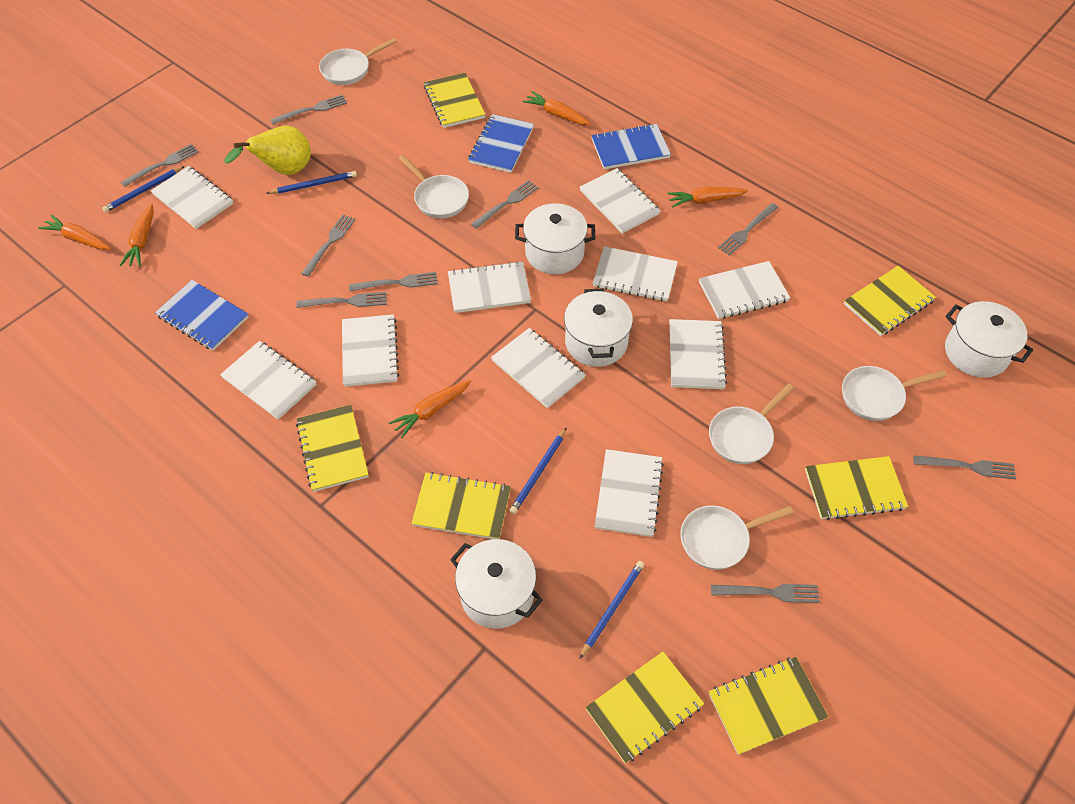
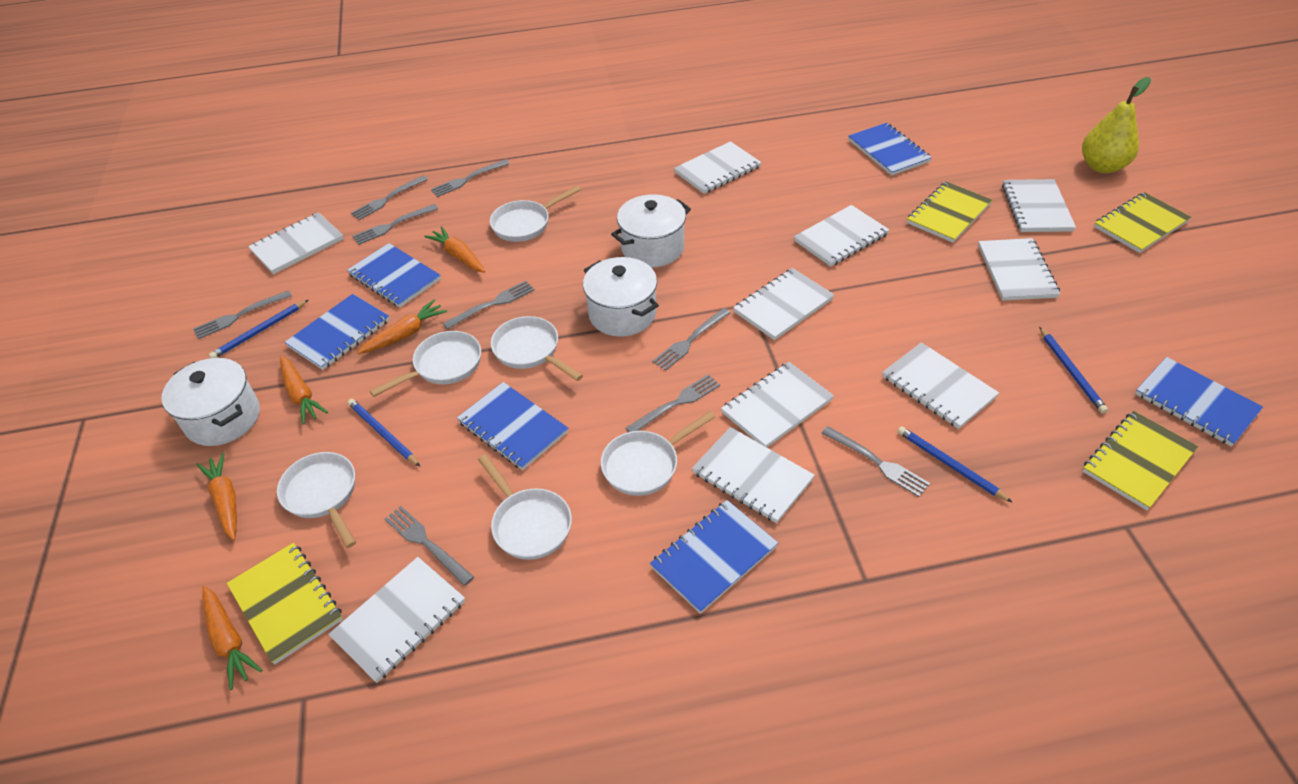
blue notebook: [155,280,249,351] [468,114,534,173] [591,124,671,169] = 3 -> [285,294,390,370] [347,243,441,307] [457,382,568,470] [650,500,778,614] [848,123,932,176] [1135,357,1263,447] = 6
white pan: [319,38,397,85] [398,155,469,218] [680,505,794,570] [709,383,794,464] [842,366,947,421] = 5 -> [277,452,356,548] [369,331,481,397] [478,454,572,560] [490,186,581,242] [491,316,583,381] [601,411,715,496] = 6
white pot: [450,539,542,629] [515,203,595,274] [564,288,633,367] [945,301,1033,378] = 4 -> [161,358,260,446] [583,257,659,337] [611,194,691,267] = 3
yellow notebook: [296,405,369,492] [411,472,511,539] [424,73,485,128] [585,652,704,764] [709,657,828,755] [805,456,908,520] [844,266,936,336] = 7 -> [227,542,343,664] [907,181,992,243] [1083,411,1198,510] [1094,192,1191,253] = 4

